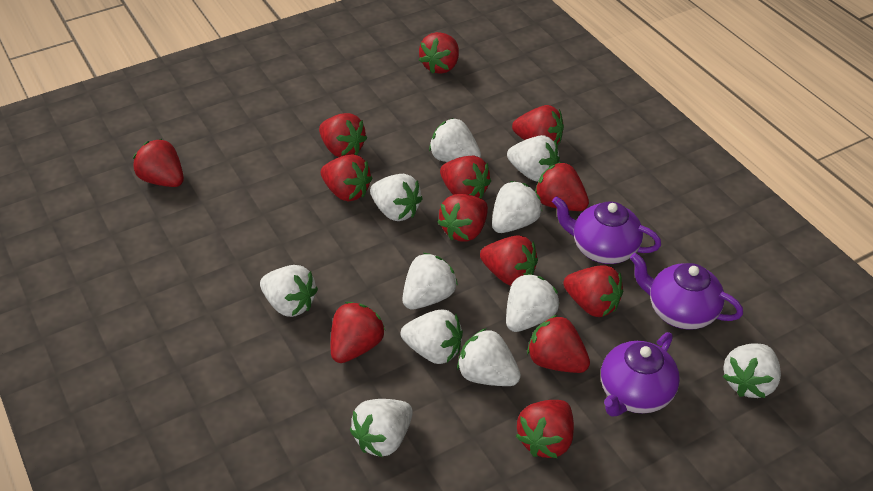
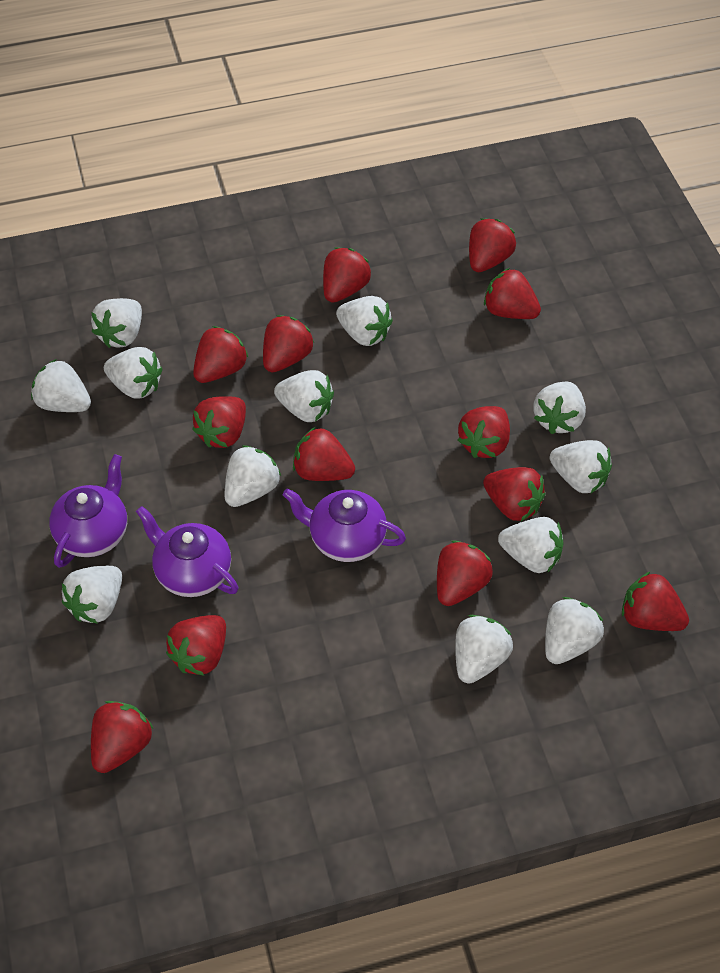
white strawberry: [260,265,318,317] [350,399,413,457] [370,174,423,221] [401,310,463,364] [403,253,458,309] [429,118,481,162] [457,328,521,386] [492,181,542,233] [506,273,560,332] [507,135,560,182] [723,343,781,398] = 11 -> [31,359,91,412] [62,566,122,624] [91,298,142,348] [104,347,163,399] [225,445,281,507] [274,370,334,422] [336,296,393,346] [455,615,513,684] [498,517,564,573] [533,382,586,434] [545,597,604,664] [550,440,612,493] = 12

